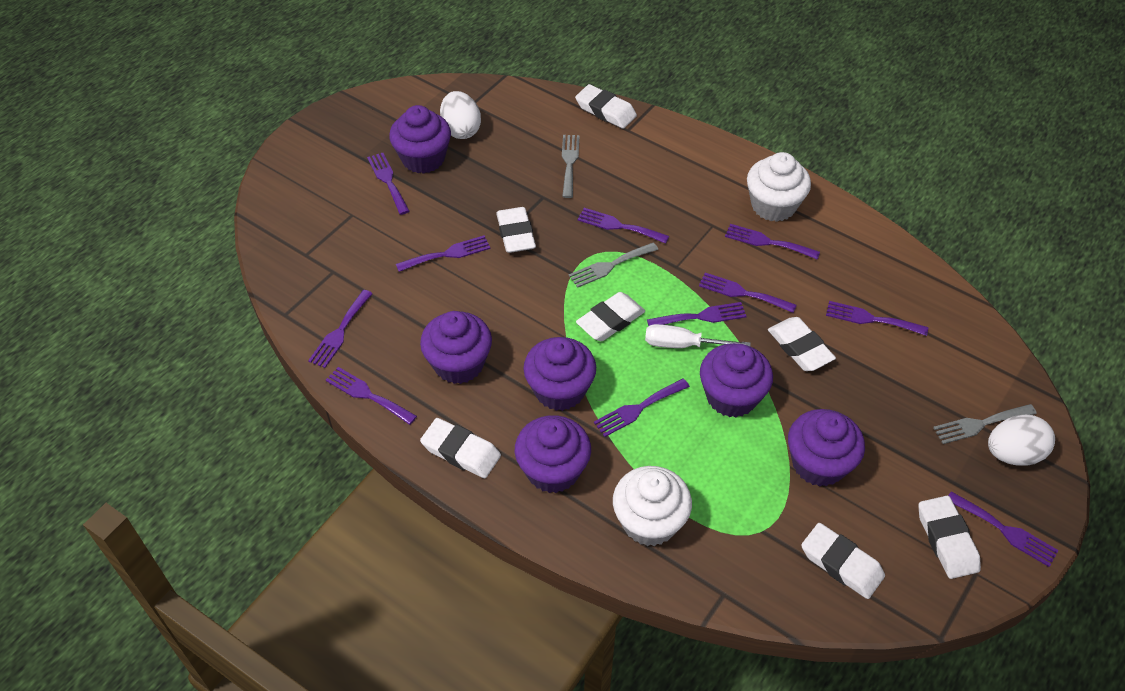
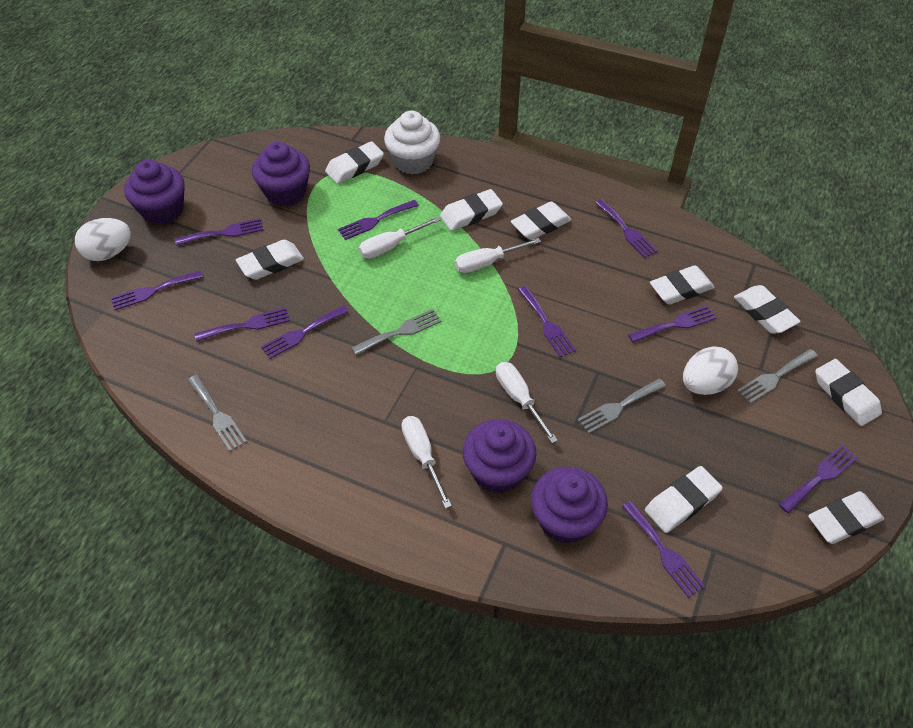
grey fork: [562,135,580,198] [569,242,658,288] [933,404,1037,444] = 3 -> [188,375,247,451] [352,309,442,355] [578,379,666,434] [737,349,818,404] = 4
purple cupcake: [389,105,451,174] [420,311,492,384] [515,415,591,493] [523,337,596,411] [700,343,773,417] [788,409,865,487] = 6 -> [124,159,185,225] [252,141,310,206] [462,419,536,494] [531,467,608,544] = 4
purple fork: [308,290,373,368] [326,367,417,425] [367,153,409,215] [396,235,491,272] [577,208,669,244] [594,378,690,437] [647,302,747,326] [699,273,797,313] [725,224,820,259] [826,301,928,336] [948,491,1059,567] = 11 -> [110,271,203,310] [175,218,263,246] [194,307,290,342] [261,305,349,359] [338,200,419,240] [518,286,576,357] [595,199,658,258] [622,501,705,598] [628,305,717,343] [779,445,858,513] = 10
white cupcake: [613,466,692,546] [747,152,811,222] = 2 -> [384,111,440,174] = 1
white eraser: [420,418,501,478] [496,207,536,253] [575,84,637,129] [576,292,645,341] [768,317,836,371] [801,523,885,599] [918,496,981,579] = 7 -> [236,240,304,280] [325,141,384,184] [440,189,503,231] [511,201,572,240] [645,466,723,533] [650,265,715,305] [734,285,801,334] [808,491,884,544] [815,359,882,426] = 9
white screwdriver: [645,324,751,348] = 1 -> [359,217,441,259] [401,416,452,509] [455,238,541,273] [496,362,558,443] = 4

